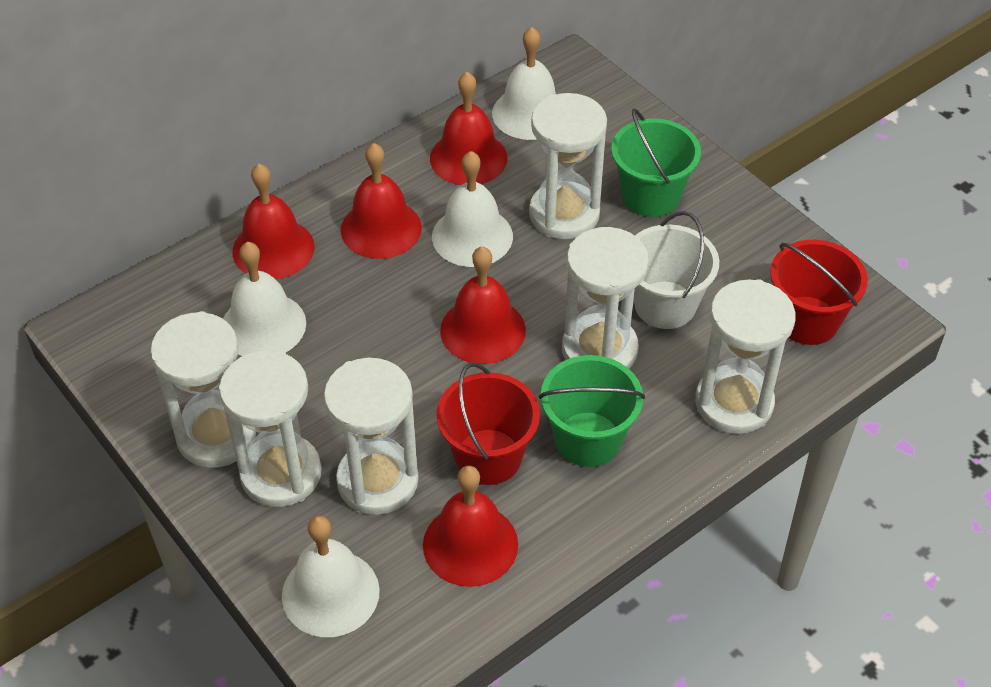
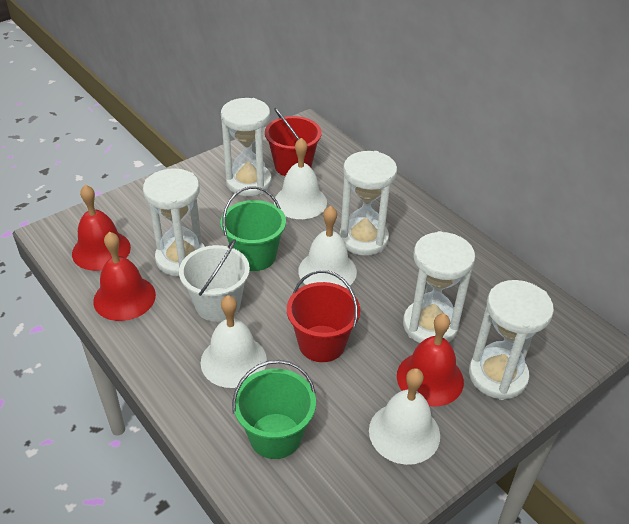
red bell: [233,164,314,279] [341,143,422,259] [423,466,518,587] [430,72,507,185] [440,246,526,364] = 5 -> [72,185,131,271] [93,232,156,321] [397,313,464,407] = 3
white hourglass: [151,311,256,468] [219,350,322,507] [324,358,419,515] [529,93,607,239] [562,227,649,369] [695,279,796,434] = 6 -> [143,168,205,276] [221,98,272,196] [339,151,397,256] [403,231,475,343] [469,280,554,400] = 5

